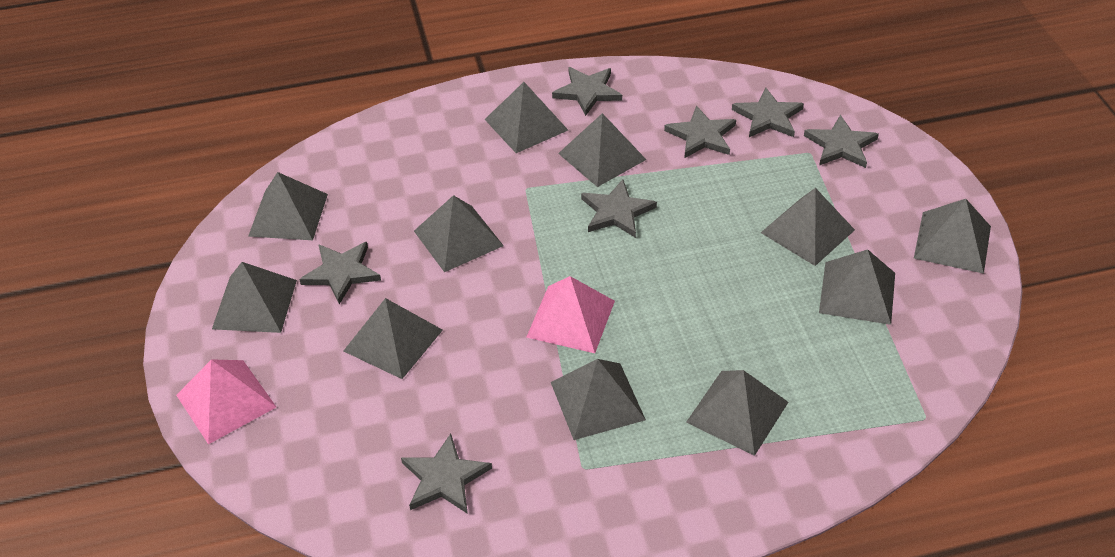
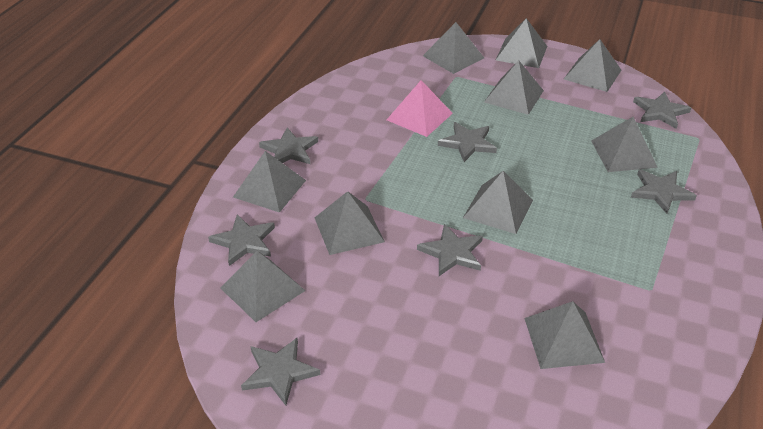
grey pyramid: [212,262,297,333] [248,172,328,240] [344,298,443,379] [414,195,504,272] [484,82,568,153] [551,359,646,440] [558,113,646,187] [686,370,788,456] [761,188,855,266] [819,249,895,325] [914,199,991,274] = 11 -> [220,251,305,322] [233,151,306,213] [315,191,385,255] [423,22,484,74] [463,171,533,234] [484,60,544,115] [496,18,547,68] [524,301,605,369] [564,39,621,92] [591,117,658,172] = 10
pink pyramid: [176,359,276,444] [526,276,615,353] = 2 -> [387,80,453,137] = 1

